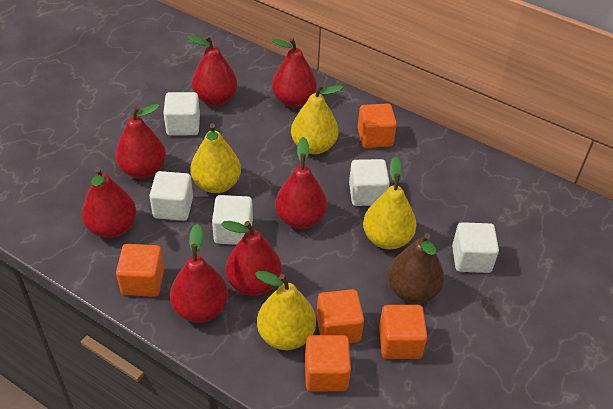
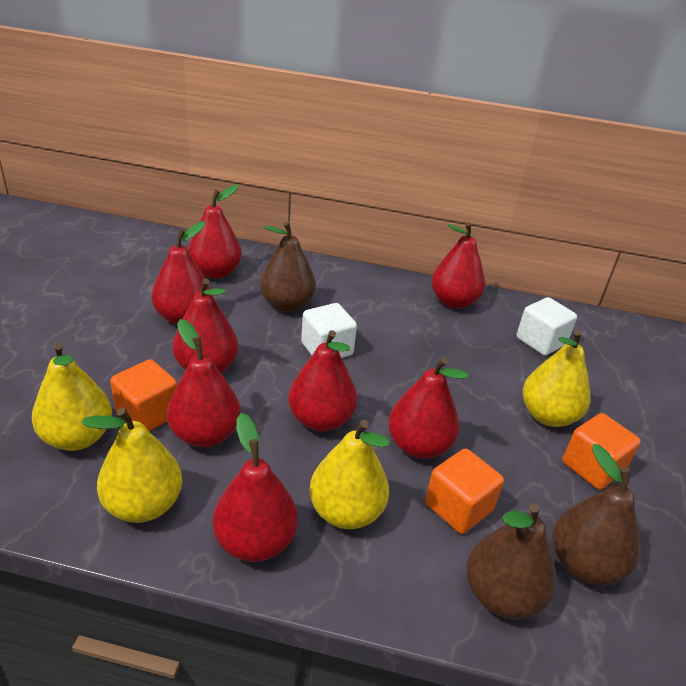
brown pear: [388,233,444,304] = 1 -> [260,222,316,312] [466,503,556,620] [552,444,640,585] = 3
orange cube: [116,244,164,297] [305,335,351,391] [316,289,364,343] [357,103,397,148] [379,305,427,359] = 5 -> [110,359,177,431] [425,448,504,534] [563,413,641,490] = 3
red pear: [81,167,136,238] [115,104,166,179] [170,224,228,323] [187,35,237,106] [221,221,282,296] [271,38,317,107] [275,137,327,229] = 7 -> [151,221,210,324] [167,319,241,447] [173,279,238,373] [188,185,242,279] [212,413,298,562] [288,330,357,432] [388,357,469,459] [431,222,485,309] = 8
white cube: [149,171,193,221] [163,92,200,136] [212,195,253,245] [349,159,390,206] [452,222,499,273] = 5 -> [301,303,357,358] [517,297,577,356] = 2

